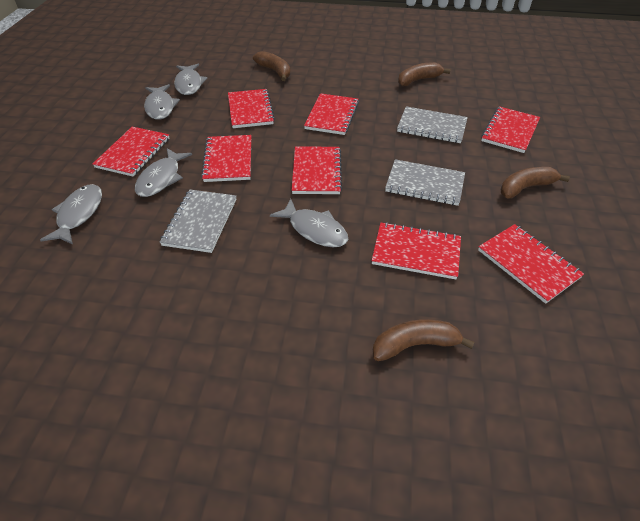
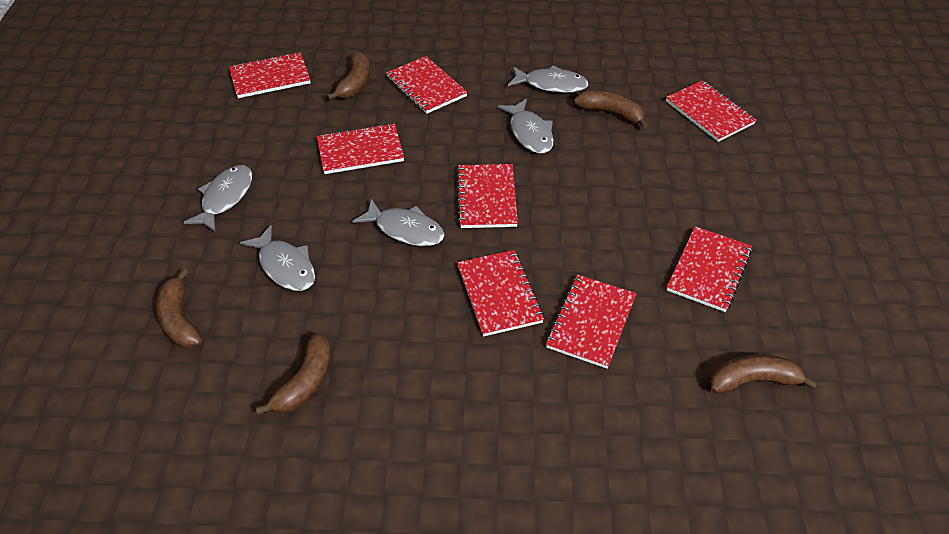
brown banana: [253,51,291,81] [373,319,474,361] [398,62,451,86] [501,167,570,199] = 4 -> [156,269,202,348] [256,333,331,415] [327,51,370,101] [574,91,649,129] [709,355,818,393] = 5
grey notebook: [160,190,237,253] [385,159,465,206] [397,106,468,143] = 3 -> none = 0

